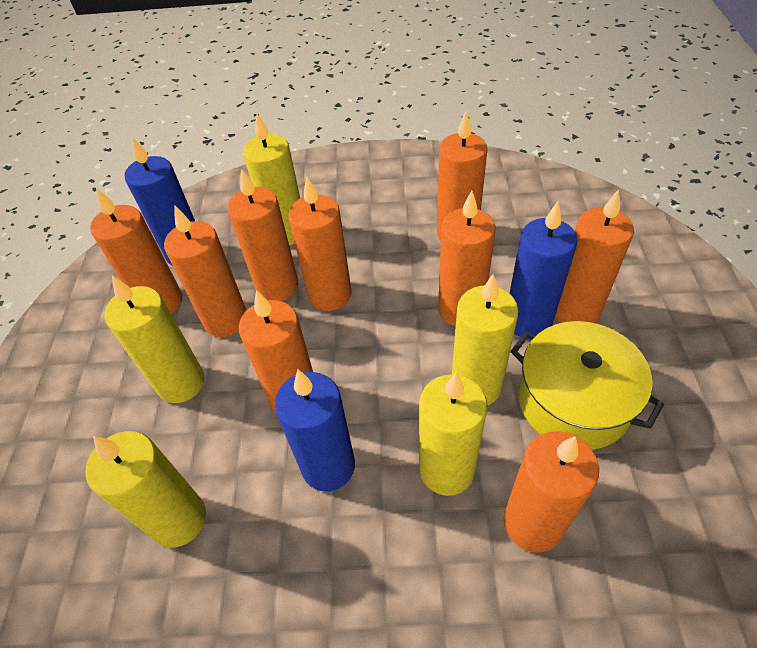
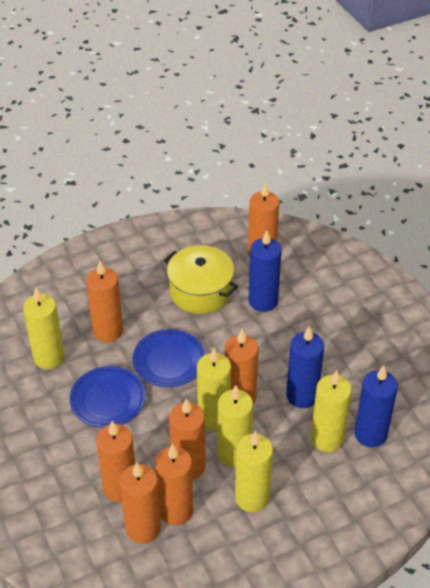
blue plate: none = 0 -> [70,366,145,428] [132,329,206,387] = 2
orange candle: [90,188,183,314] [164,206,247,337] [227,168,298,301] [239,290,313,414] [288,177,352,311] [437,112,488,241] [438,191,496,326] [504,431,599,553] [555,189,634,323] = 9 -> [86,260,123,342] [96,421,135,502] [120,462,161,543] [155,444,193,525] [169,398,206,480] [224,329,259,405] [248,182,279,257] = 7

